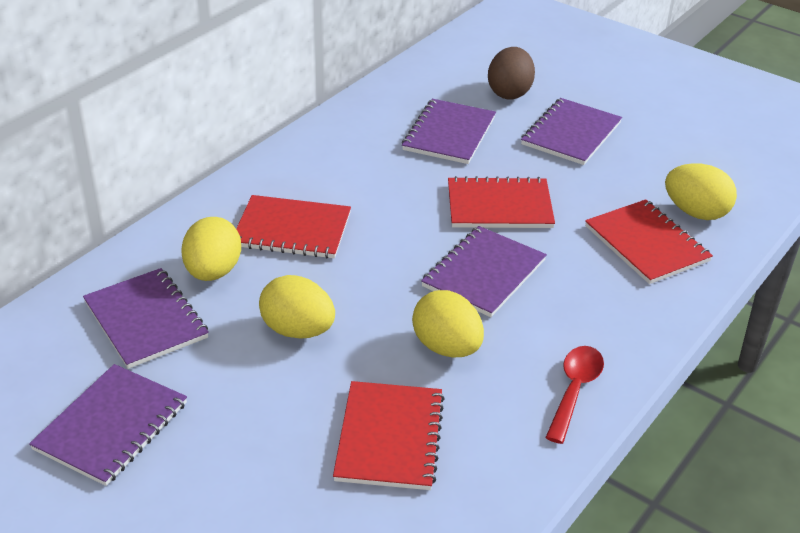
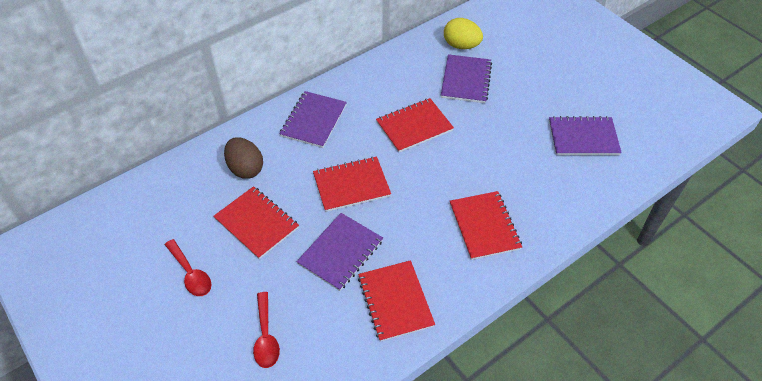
purple notebook: [29,364,187,486] [83,268,209,369] [402,99,496,164] [421,226,547,317] [521,98,622,165] = 5 -> [279,91,347,148] [297,213,383,291] [441,54,492,103] [549,116,622,155] = 4
red notebook: [236,195,351,258] [333,381,445,490] [448,176,555,228] [585,199,713,284] = 4 -> [214,186,299,259] [313,156,391,212] [358,260,435,342] [376,98,454,153] [450,191,522,260] = 5
red spoon: [545,346,604,444] = 1 -> [165,239,212,296] [253,292,280,368] = 2
yellow egg: [181,217,241,281] [259,275,335,339] [412,290,484,358] [665,163,737,220] = 4 -> [444,18,483,49] = 1

